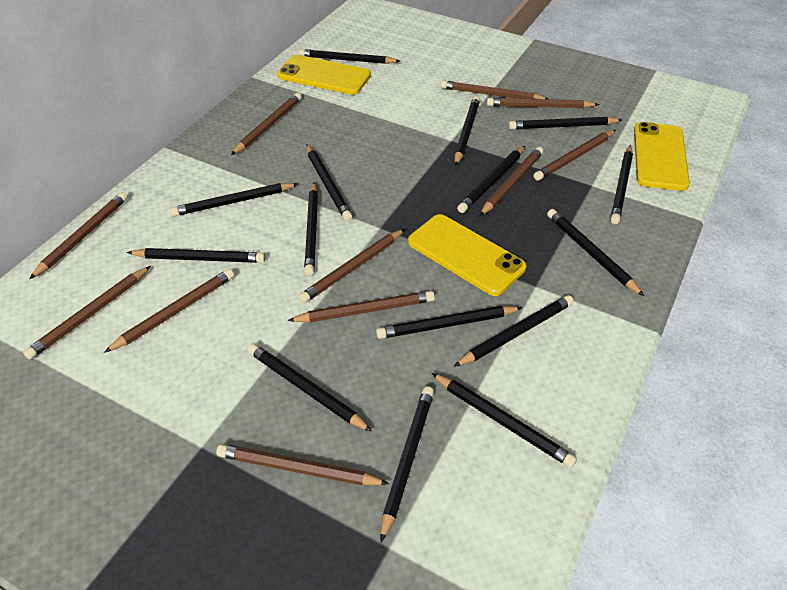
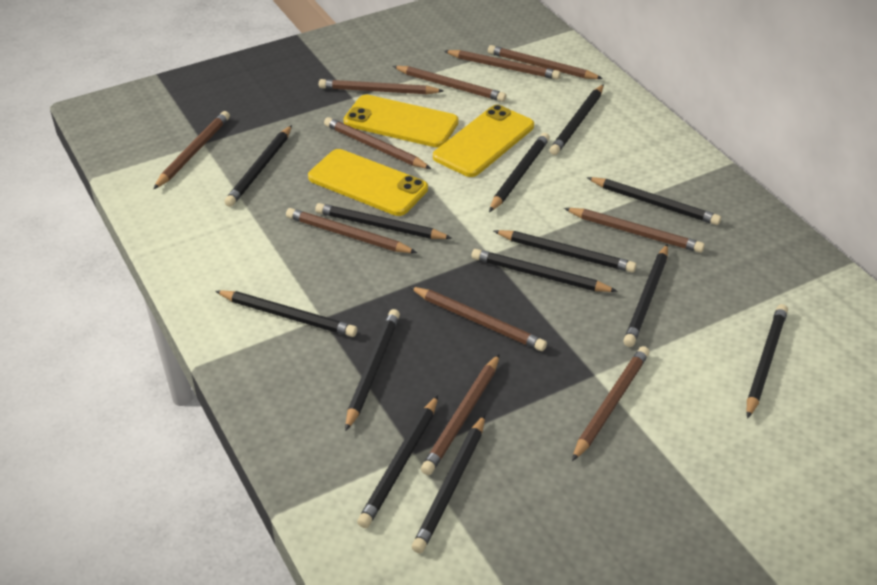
black pencil: [127,248,266,263] [170,183,299,216] [248,344,373,432] [299,49,400,64] [304,182,318,276] [306,144,353,221] [376,306,523,339] [380,386,434,542] [432,373,577,468] [453,295,574,367] [454,96,480,166] [457,146,525,213] [509,117,622,130] [547,209,644,296] [610,145,633,224] = 15 -> [215,290,357,337] [224,125,292,207] [315,203,452,239] [345,309,400,431] [357,395,438,528] [412,415,485,553] [472,249,618,292] [489,133,550,212] [494,230,636,273] [549,84,604,155] [587,177,721,225] [623,244,668,347] [747,304,788,419] = 13

